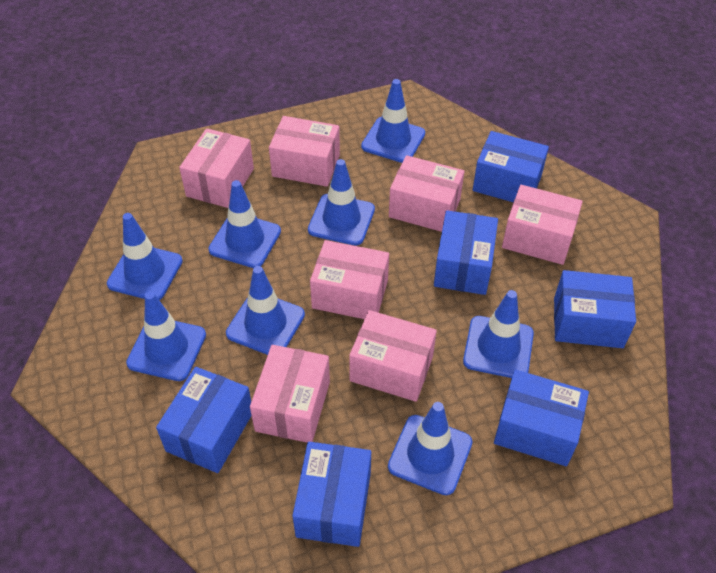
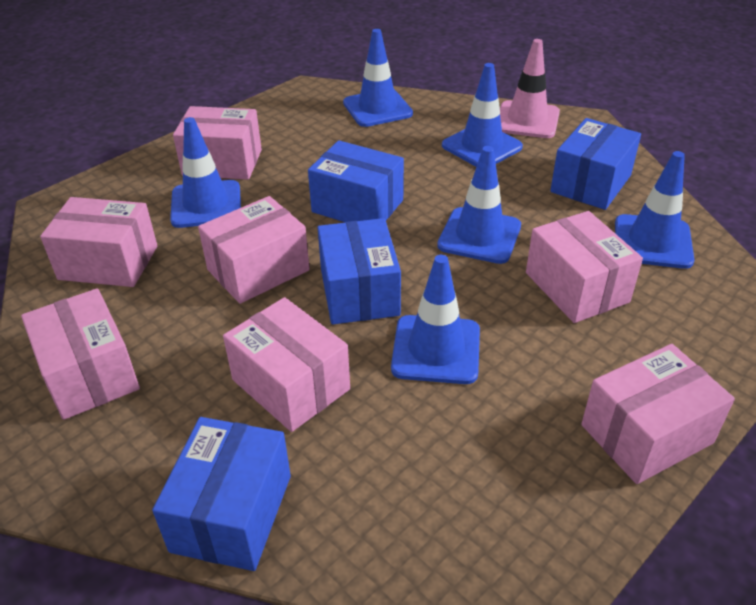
blue box: [156,367,251,473] [292,442,371,547] [434,210,498,295] [473,131,549,202] [494,370,589,466] [554,270,636,348] = 6 -> [152,417,291,571] [308,140,404,222] [318,218,401,325] [550,118,641,210] = 4
blue traffic cone: [107,213,183,300] [126,291,206,381] [208,180,281,268] [226,266,305,355] [308,159,375,245] [361,79,425,163] [388,402,472,495] [463,290,534,378] = 8 -> [170,117,241,228] [343,29,413,127] [391,255,480,384] [437,146,521,264] [442,63,523,167] [615,151,695,269] = 6
pink traffic cone: none = 0 -> [500,39,560,138] = 1

